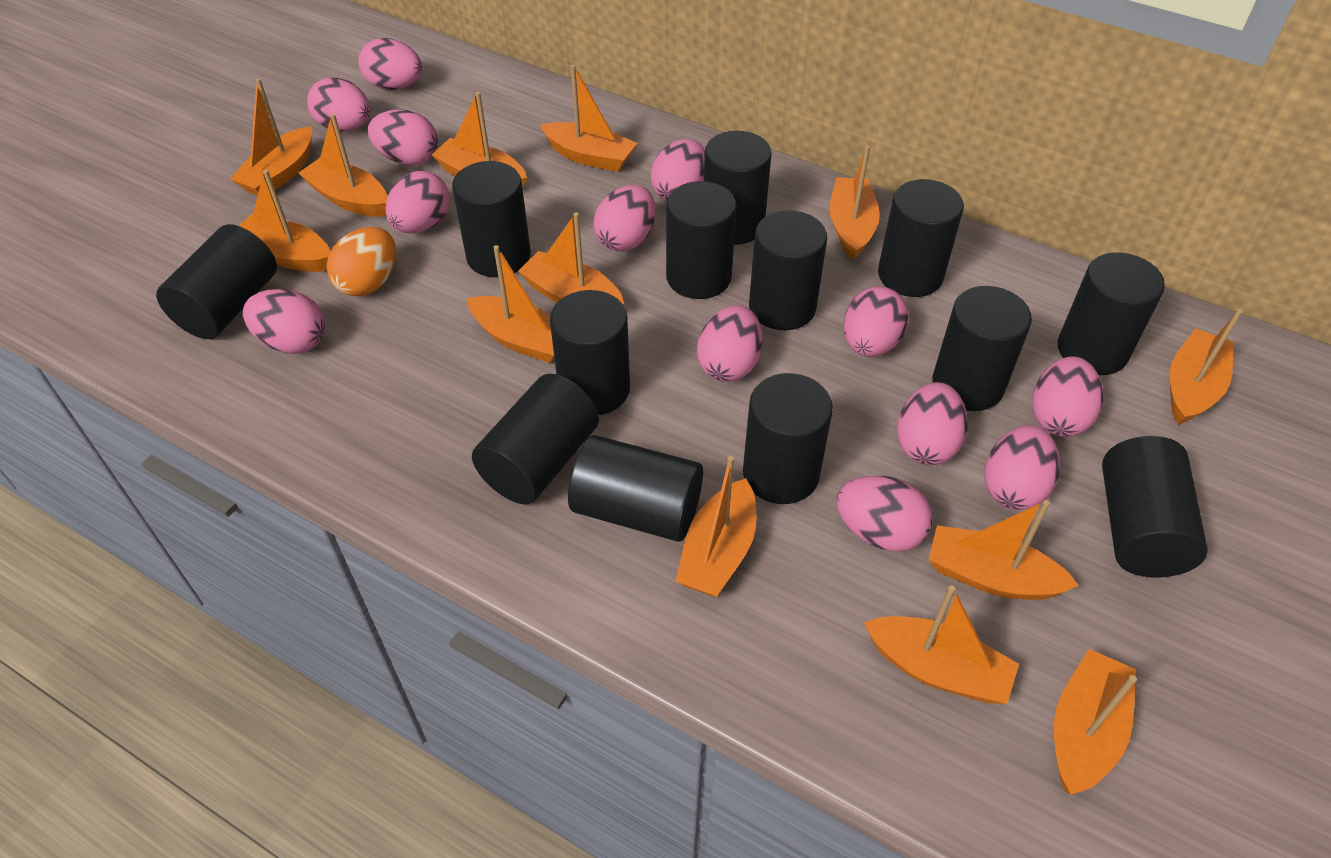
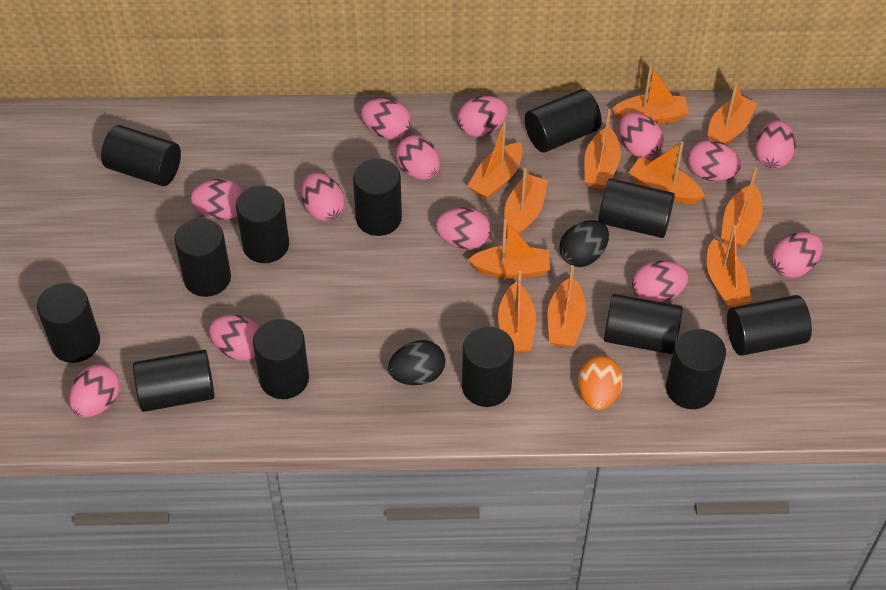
black egg: none = 0 -> [388,340,445,385] [560,220,609,267] = 2
orange boat: [230,78,312,196] [239,170,330,272] [299,114,387,217] [431,92,527,188] [467,245,554,363] [518,212,624,305] [540,65,637,172] [675,456,757,597] [830,145,880,259] [864,585,1019,704] [928,500,1079,600] [1054,649,1137,795] [1170,309,1243,425] = 13 -> [467,122,523,200] [468,219,550,279] [498,271,536,353] [504,168,548,235] [548,265,586,348] [584,109,621,190] [612,65,689,124] [629,141,705,204] [707,226,752,308] [708,83,758,144] [721,167,763,248] = 11

